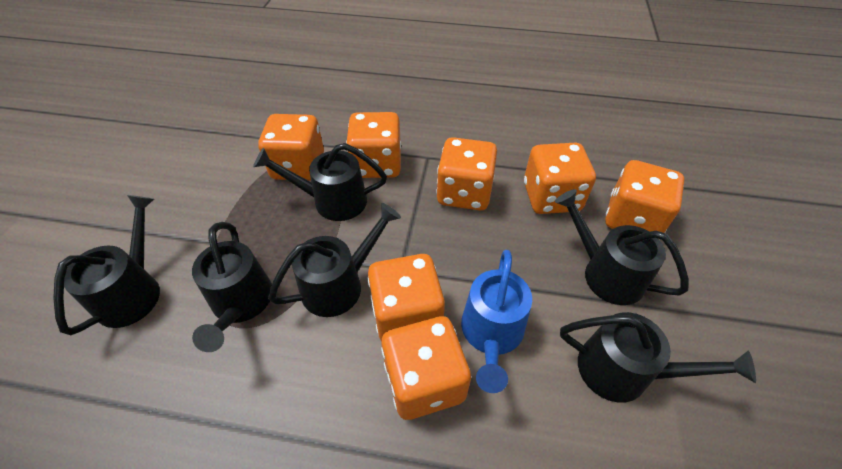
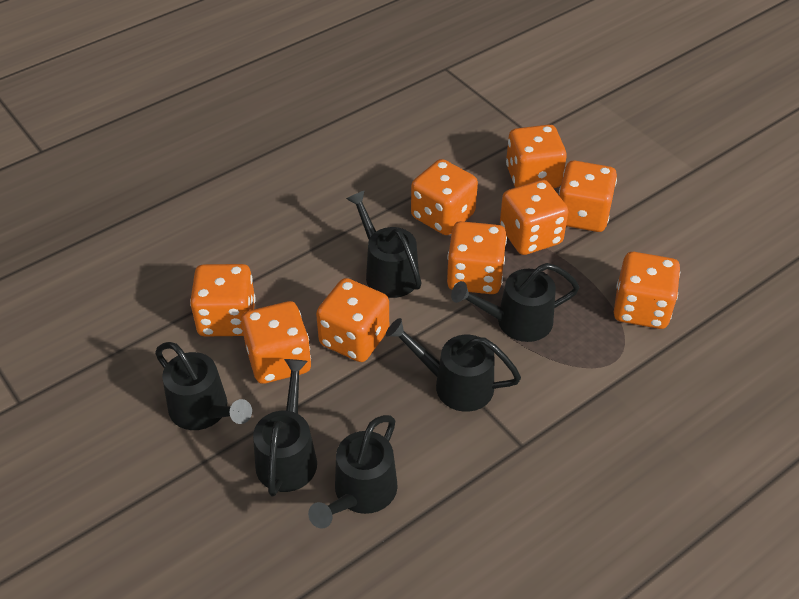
blue watering can: [461,250,532,393] = 1 -> none = 0
orange dice: [258,114,324,181] [346,112,401,178] [368,254,445,342] [381,316,471,420] [436,137,497,211] [524,143,596,214] [605,160,684,233] = 7 -> [190,264,256,337] [241,301,311,384] [316,278,389,362] [411,159,478,235] [447,221,507,294] [500,180,568,255] [506,125,567,188] [559,161,617,232] [614,252,680,329] = 9

